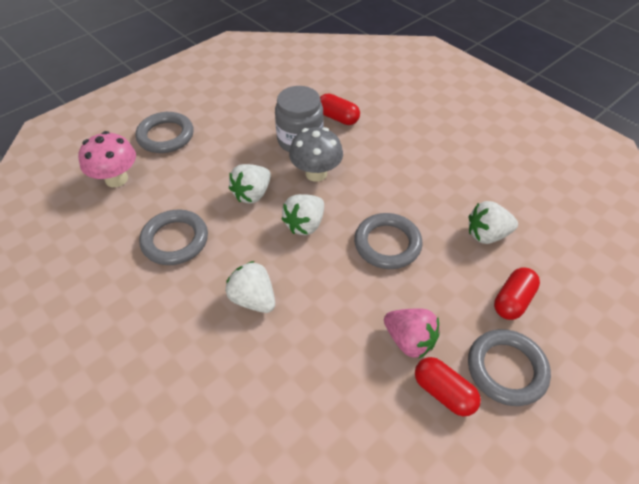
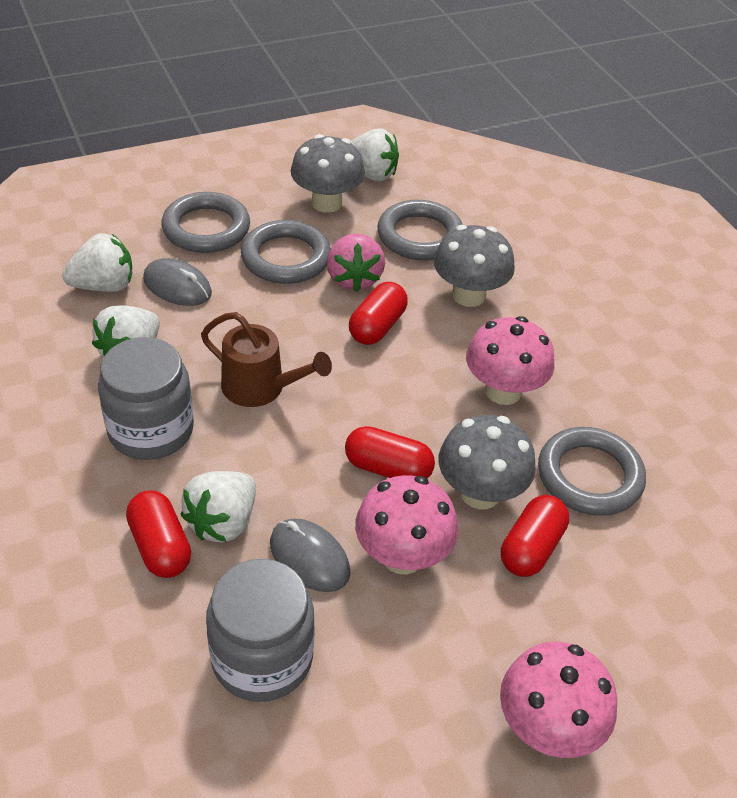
brown watering can: none = 0 -> [201,312,332,407] = 1
grey jar: [275,86,324,152] = 1 -> [98,337,194,460] [206,559,314,702] = 2
grey mouse: none = 0 -> [143,258,212,306] [270,518,350,592] = 2
grey mushroom: [289,127,343,182] = 1 -> [291,134,365,213] [434,225,515,307] [439,415,536,509] = 3
pink mushroom: [78,131,136,187] = 1 -> [355,475,458,575] [466,316,555,405] [500,642,617,758] = 3
red capsule: [320,93,360,125] [415,357,481,416] [494,267,540,320] = 3 -> [126,491,191,578] [345,426,435,479] [349,282,408,345] [501,495,569,577] = 4

